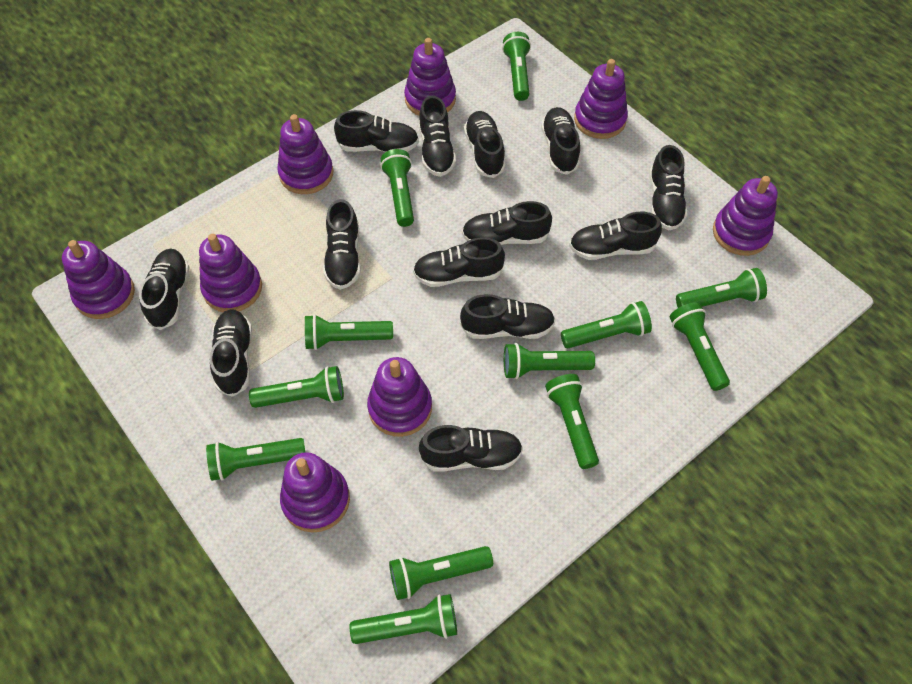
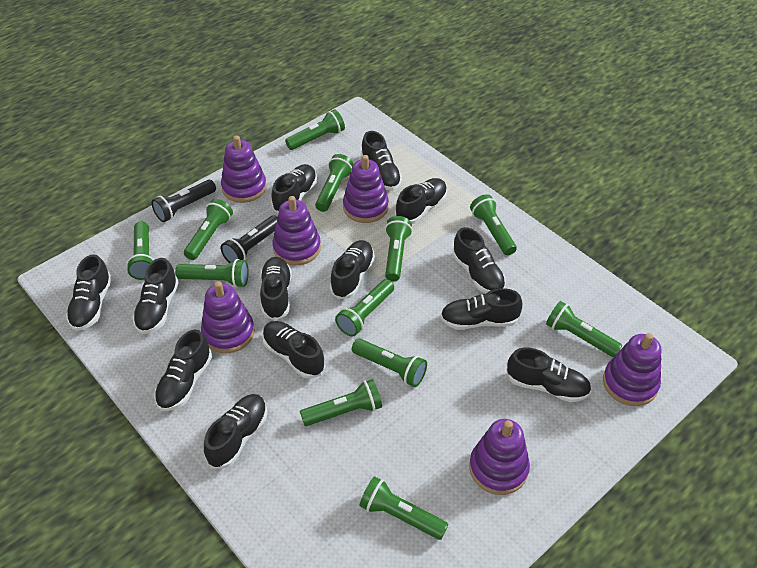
black flashlight: none = 0 -> [151,180,216,222] [221,215,277,263] = 2
purple stacking toy: [62,240,135,319] [199,234,262,312] [277,114,333,194] [280,452,350,533] [367,357,432,437] [404,38,456,116] [574,59,628,139] [713,176,778,256] = 8 -> [201,281,255,353] [221,135,267,203] [272,196,321,266] [343,155,389,223] [469,419,530,495] [603,333,662,406] = 6

